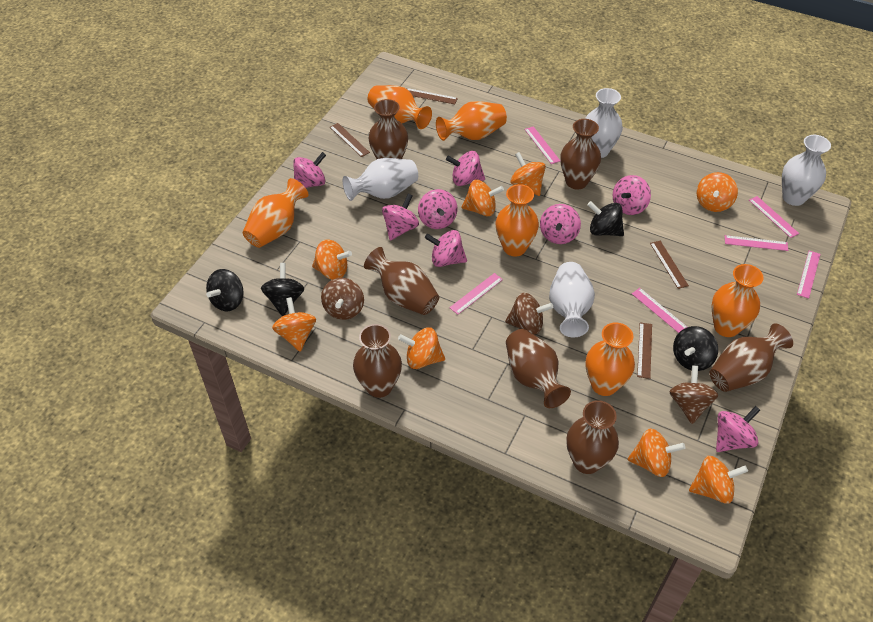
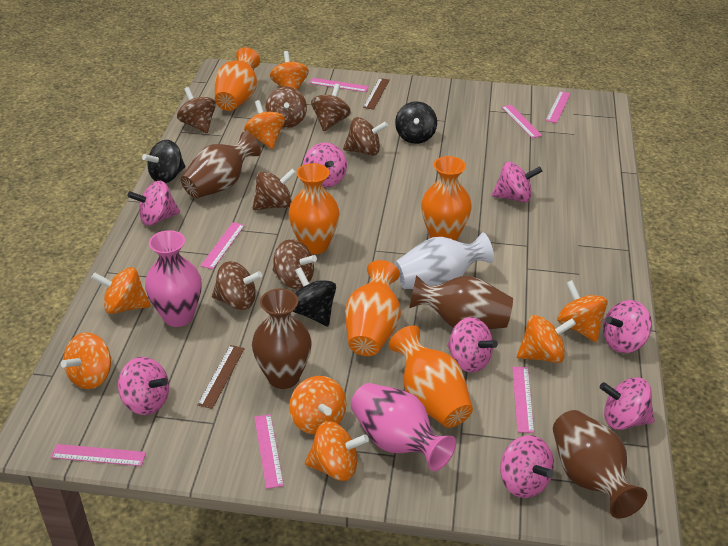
black spinning top: [206,269,244,312] [261,263,305,316] [587,201,624,236] [673,326,718,371] = 4 -> [142,140,185,183] [292,267,336,326] [395,101,437,144] = 3
brown ruler: [330,123,370,157] [407,88,458,104] [637,322,652,379] [650,241,689,289] = 4 -> [197,345,245,409] [363,78,389,110] = 2
brown spinning top: [321,278,364,320] [505,293,553,335] [670,366,718,424] = 3 -> [177,87,216,134] [212,261,262,310] [253,169,296,210] [266,86,307,128] [273,239,317,289] [311,84,351,131] [343,117,388,156] = 7
brown vase: [353,324,402,398] [364,247,439,315] [368,99,408,159] [506,329,571,408] [560,119,601,190] [566,400,619,474] [710,323,793,392] = 7 -> [181,132,261,198] [252,288,312,389] [409,275,513,329] [553,410,647,519] = 4
orange vase: [243,178,309,248] [368,85,432,129] [436,101,507,141] [496,184,539,257] [586,322,635,396] [711,264,764,337] = 6 -> [215,47,260,111] [288,163,340,254] [345,260,401,356] [389,325,473,428] [421,156,472,241] = 5
pink ruler: [449,273,503,315] [524,126,560,164] [632,288,687,333] [725,235,788,251] [749,196,799,238] [797,251,820,299] = 6 -> [51,444,146,466] [201,222,245,269] [254,414,284,489] [310,78,369,92] [502,105,542,138] [512,367,534,433] [546,91,571,123] = 7
pink vase: none = 0 -> [145,230,202,327] [351,383,456,471] = 2
white vase: [343,158,418,201] [549,262,595,338] [585,88,623,158] [782,135,831,206] = 4 -> [395,232,494,289] = 1

